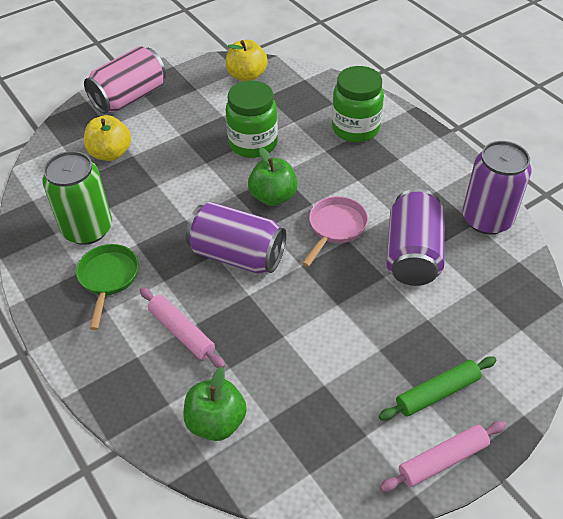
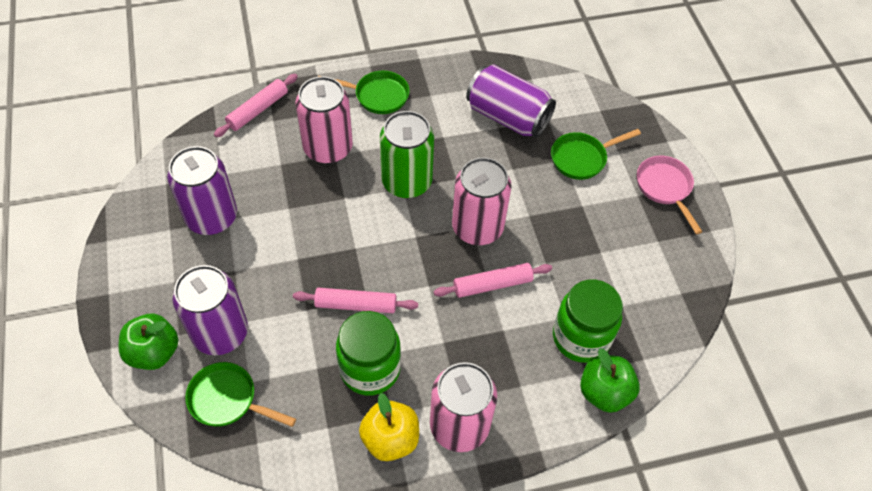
green pan: [76,244,139,330] = 1 -> [185,362,296,427] [318,71,410,114] [551,129,641,180] = 3
green rolling pin: [379,356,497,421] = 1 -> none = 0
pink can: [84,46,166,114] = 1 -> [296,76,353,164] [430,362,497,452] [452,157,512,245] = 3
pink rolling pin: [140,287,225,368] [380,421,506,492] = 2 -> [214,74,298,137] [293,288,418,313] [434,263,552,298] = 3
yellow apple: [84,115,131,161] [226,40,268,81] = 2 -> [359,393,419,461] = 1

